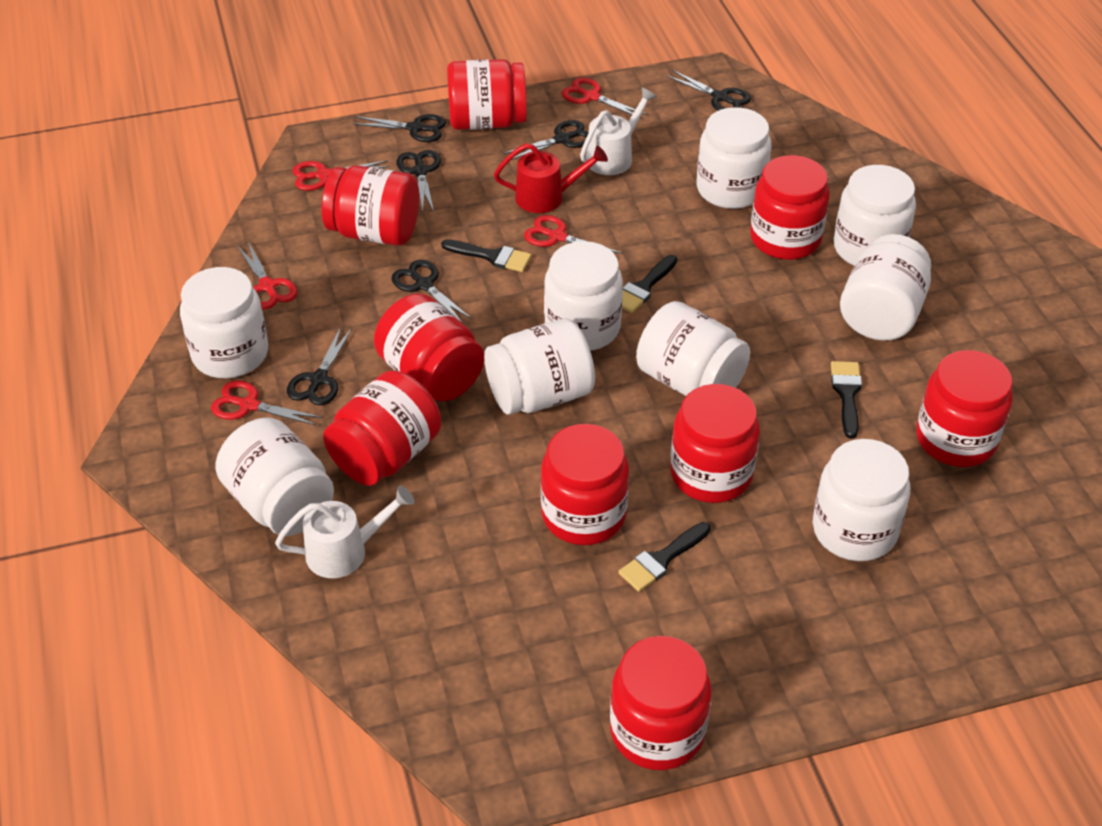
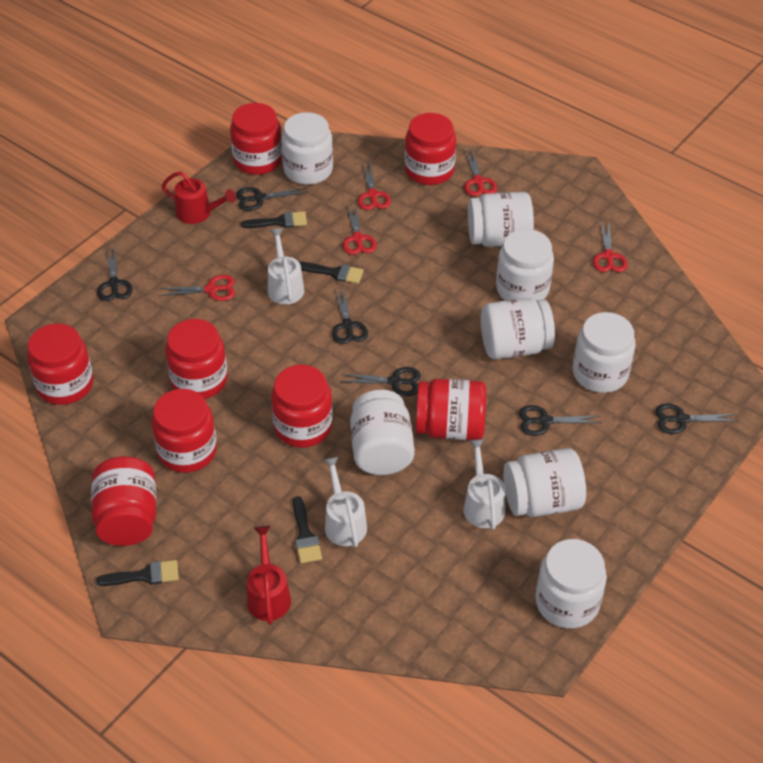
red jar: [322,165,419,246] [323,370,441,486] [374,293,484,401] [447,59,527,130] [541,424,629,545] [610,636,712,770] [670,384,760,503] [750,155,830,260] [916,350,1013,467] = 9 -> [27,323,93,405] [91,456,156,546] [152,389,217,473] [165,319,228,399] [230,103,282,175] [271,365,333,448] [405,113,456,185] [416,379,486,440] = 8
red watering can: [494,143,608,213] = 1 -> [162,171,236,224] [247,526,291,625] = 2
white jar: [180,267,268,378] [215,417,334,536] [484,319,595,415] [544,241,623,351] [636,301,750,396] [697,107,772,209] [813,439,910,561] [834,165,916,266] [840,234,931,341] = 9 -> [281,112,333,185] [350,390,415,475] [468,192,534,247] [481,298,555,359] [496,229,554,301] [503,448,586,517] [535,539,607,629] [572,312,636,393] = 8
white watering can: [275,486,414,578] [580,87,657,175] = 2 -> [268,228,304,304] [323,456,367,547] [463,439,506,530] = 3

